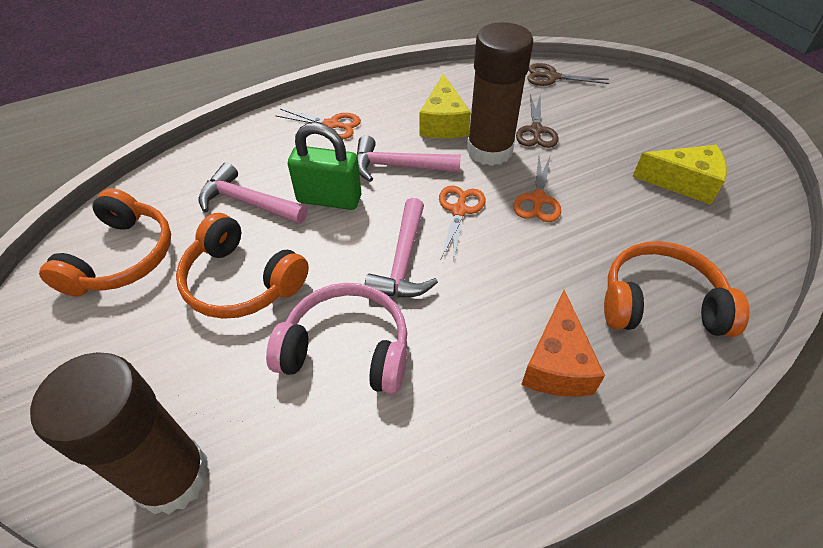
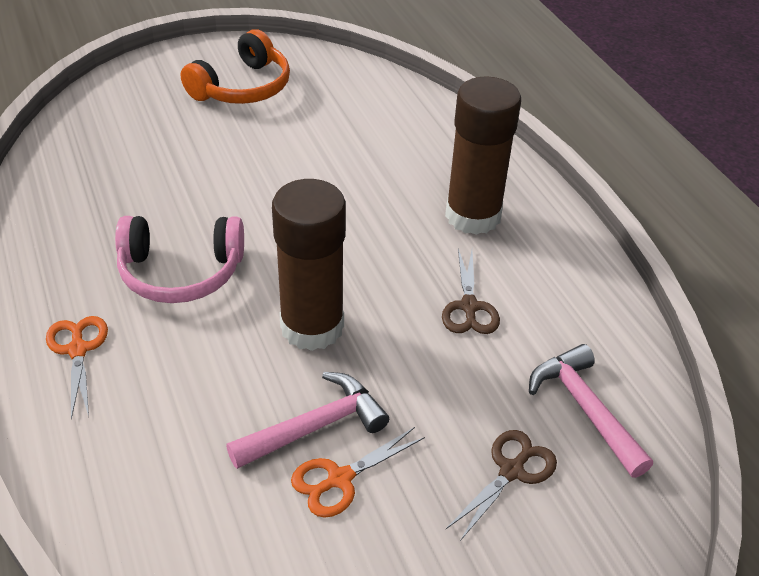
green padlock: [288,123,361,210] = 1 -> none = 0
orange cheese: [521,290,605,397] = 1 -> none = 0
orange headphones: [39,188,171,297] [176,213,309,319] [604,241,750,337] = 3 -> [181,29,290,104] = 1
orange scissors: [275,109,361,139] [439,185,486,263] [513,157,561,222] = 3 -> [46,316,108,419] [291,427,425,518] = 2
pink hammer: [198,163,307,224] [357,135,461,182] [364,198,438,297] = 3 -> [226,372,389,469] [529,344,653,478] = 2
yellow cheese: [419,74,471,138] [632,145,727,205] = 2 -> none = 0

